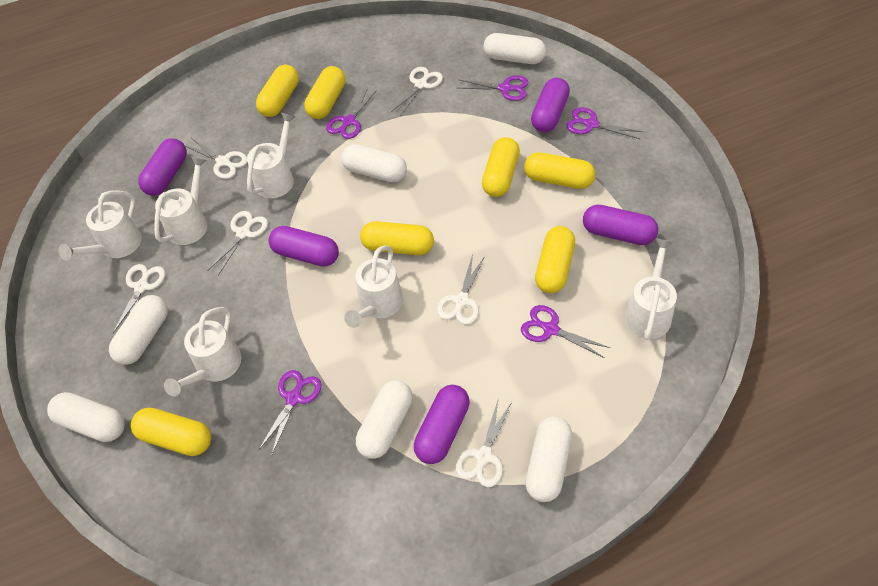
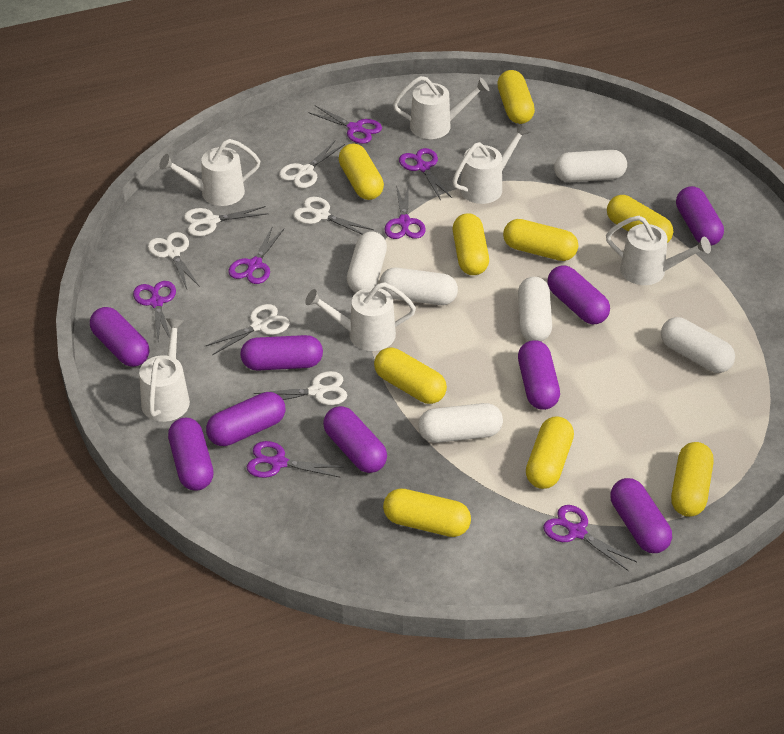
purple capsule: [138,138,187,196] [269,226,339,267] [414,385,470,464] [531,78,570,132] [583,205,658,245] = 5 -> [90,307,150,367] [168,418,214,491] [206,392,285,446] [240,335,323,371] [323,406,387,473] [518,340,560,410] [547,265,610,324] [610,478,672,553] [676,186,724,246] = 9
purple scissors: [259,370,322,454] [326,88,377,139] [458,75,528,101] [521,305,610,358] [566,107,643,139] = 5 -> [133,281,176,340] [228,226,284,284] [247,441,343,478] [308,105,382,144] [384,184,426,239] [399,148,452,201] [543,505,637,571] = 7
yellow capsule: [131,408,211,456] [256,64,299,117] [304,66,345,119] [360,221,434,255] [482,137,520,197] [524,152,595,189] [535,226,575,294] = 7 -> [339,143,384,200] [374,348,447,404] [383,488,471,537] [453,213,489,275] [497,70,535,124] [503,219,578,261] [526,417,574,489] [607,195,673,243] [671,442,714,517] = 9

